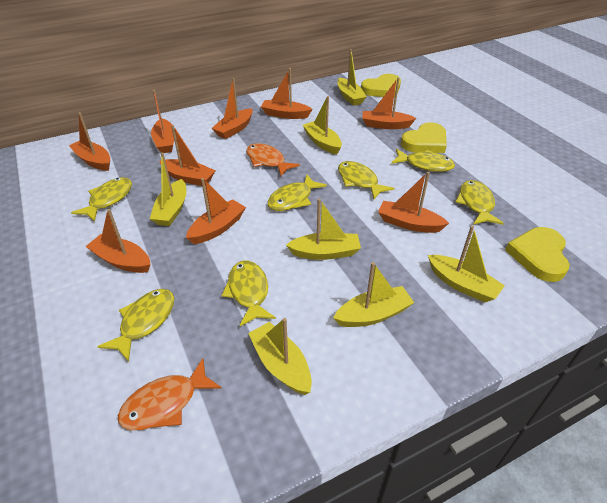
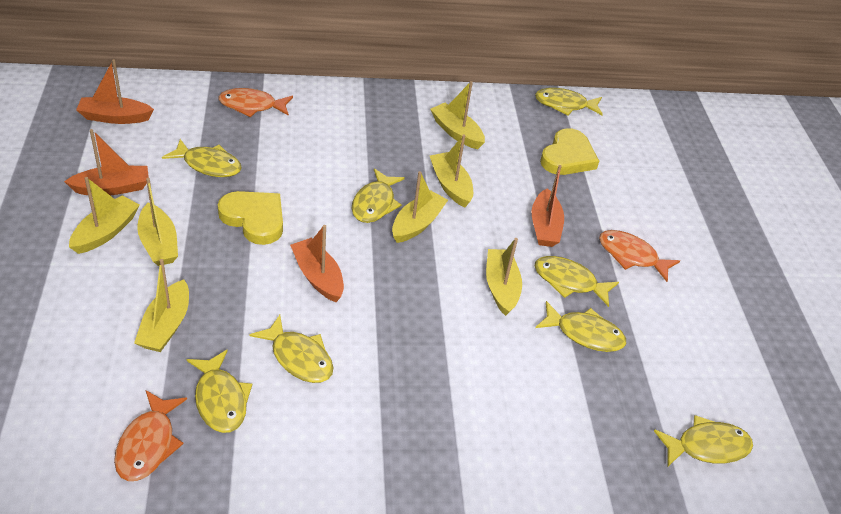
orange boat: [69,112,110,171] [85,209,151,273] [151,90,174,153] [160,125,216,186] [186,178,246,244] [211,78,253,139] [261,68,313,119] [362,77,416,129] [378,172,449,233] = 9 -> [64,129,149,196] [76,59,154,124] [290,225,344,302] [531,165,564,247] = 4
orange fish: [118,358,221,430] [246,143,300,176] = 2 -> [114,390,187,481] [218,88,293,117] [599,230,680,282] = 3
yellow fish: [71,177,132,222] [97,289,174,362] [221,261,276,326] [268,175,327,211] [338,161,394,199] [391,149,455,172] [456,180,504,225] = 7 -> [162,139,242,177] [186,350,252,433] [250,315,333,383] [352,169,405,223] [535,88,603,116] [535,256,619,307] [535,301,626,352] [654,415,753,467] = 8
yellow heart: [361,74,401,98] [401,122,447,153] [505,227,570,282] = 3 -> [218,191,283,245] [540,128,599,175] = 2

